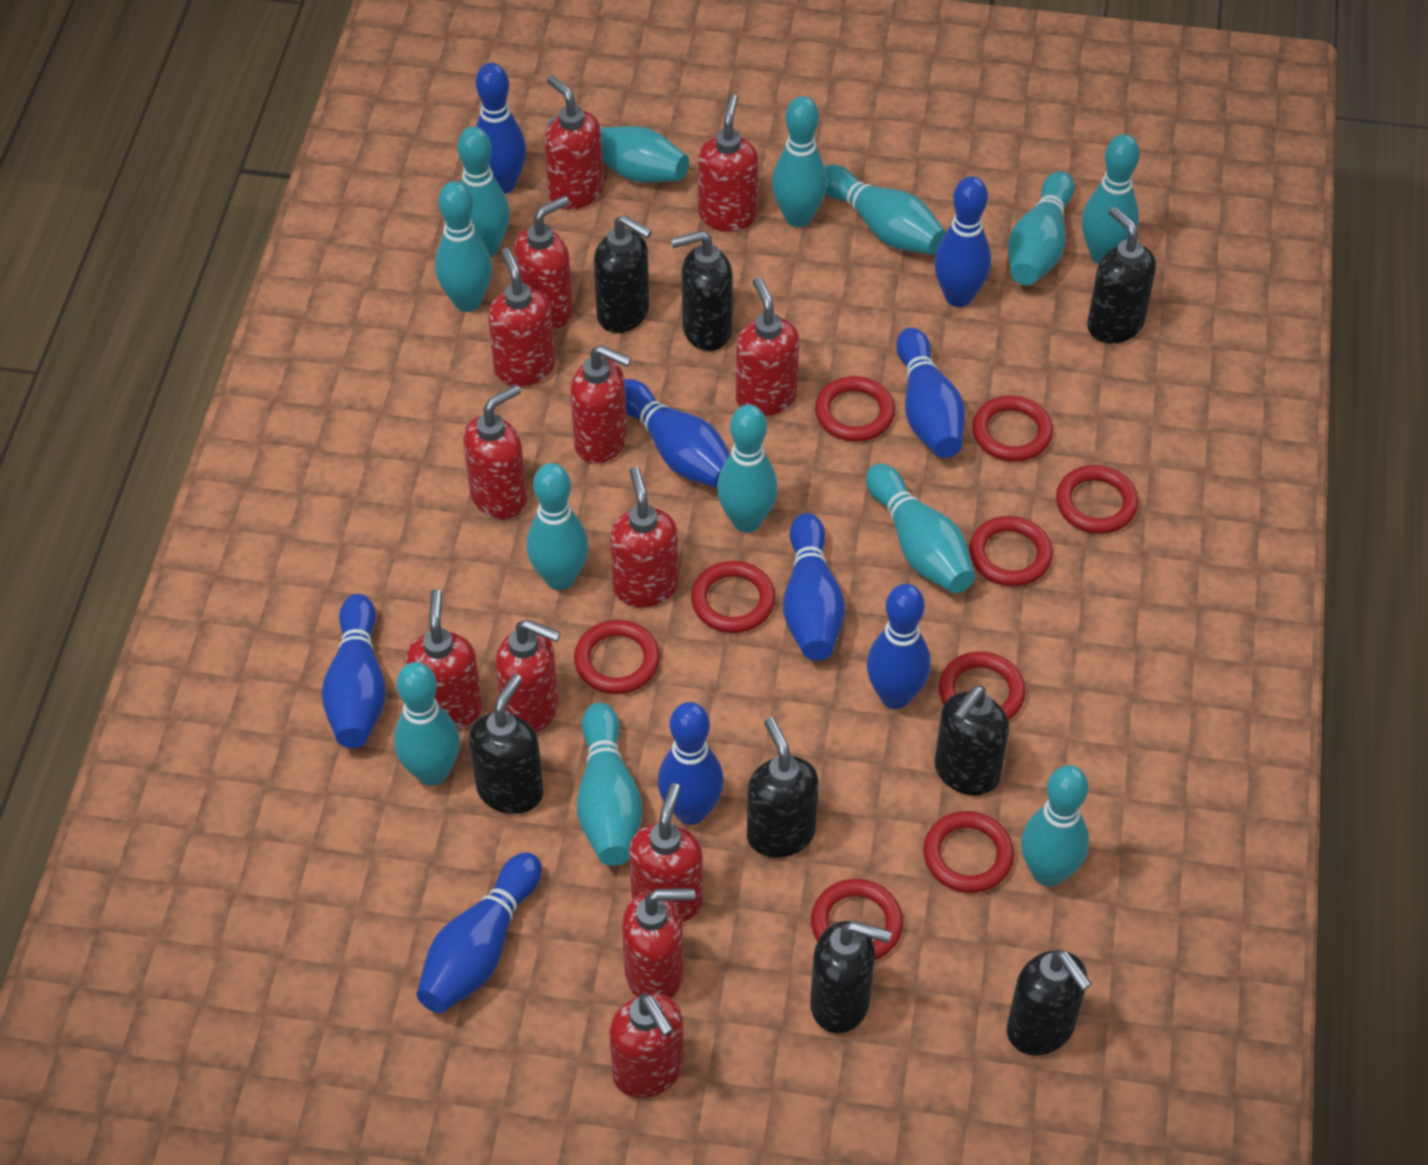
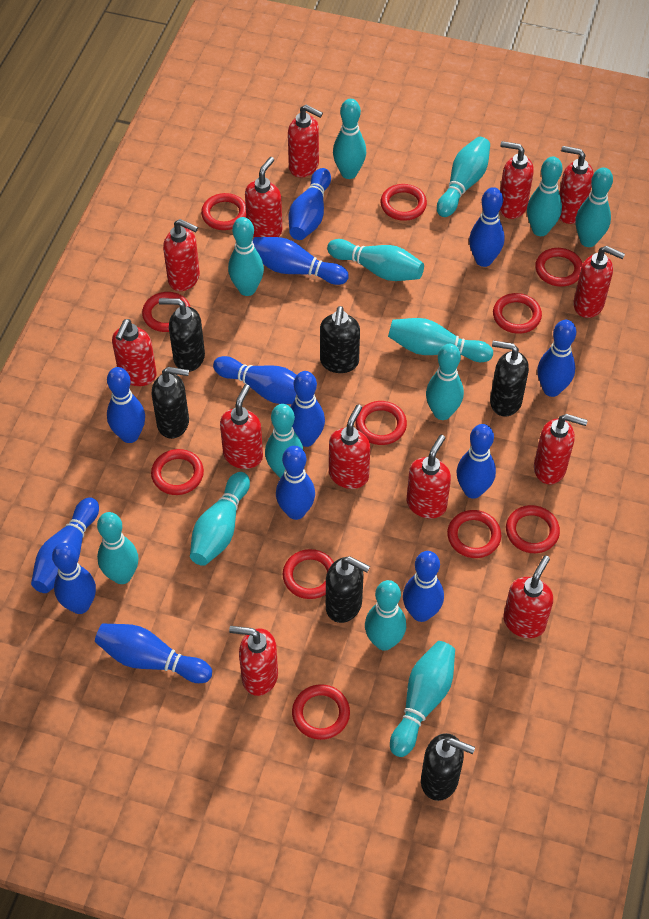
black soap dispenser: [469,674,544,814] [594,215,652,333] [671,231,733,351] [747,717,819,858] [810,921,892,1034] [935,685,1009,796] [1007,949,1092,1055] [1087,207,1156,343] = 8 -> [152,367,189,439] [159,298,205,372] [320,306,360,373] [326,556,370,623] [421,733,475,801] [490,340,529,416] = 6
blue bowling pin: [321,594,386,748] [417,852,542,1013] [476,63,527,194] [624,379,730,488] [658,702,724,825] [783,513,845,660] [867,584,931,709] [896,327,965,458] [934,176,991,307] = 9 -> [31,498,99,593] [52,543,96,614] [95,623,212,683] [107,367,145,443] [213,356,296,404] [252,237,349,285] [276,446,315,520] [289,168,331,240] [291,371,325,447] [403,551,444,622] [456,424,496,499] [469,187,504,267] [537,320,576,397] = 13
red ring: [574,620,660,694] [691,561,776,633] [811,879,903,960] [815,376,895,442] [923,811,1014,893] [939,651,1026,720] [969,516,1053,587] [972,395,1053,462] [1056,465,1139,534] = 9 -> [142,292,190,332] [151,449,204,495] [201,193,246,230] [283,549,334,599] [292,684,350,740] [355,401,407,445] [380,184,427,221] [447,510,501,558] [493,293,542,334] [506,505,560,553] [535,248,583,287] = 11

